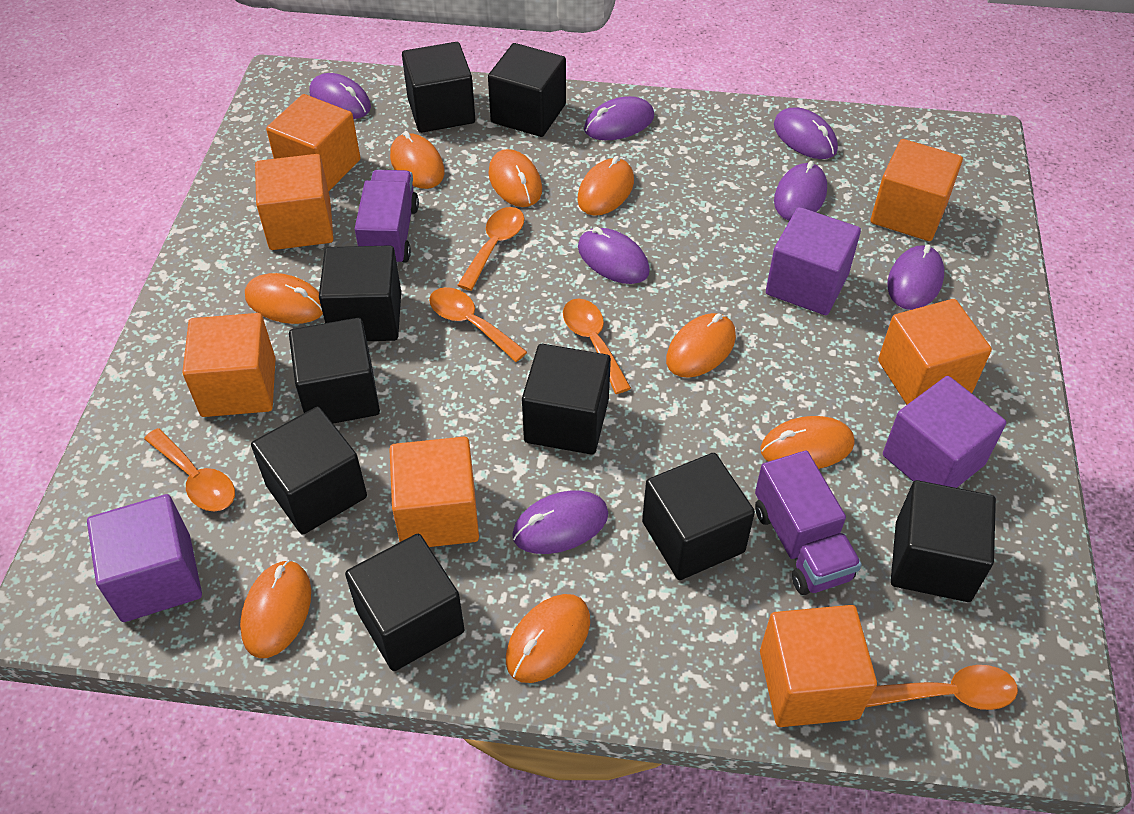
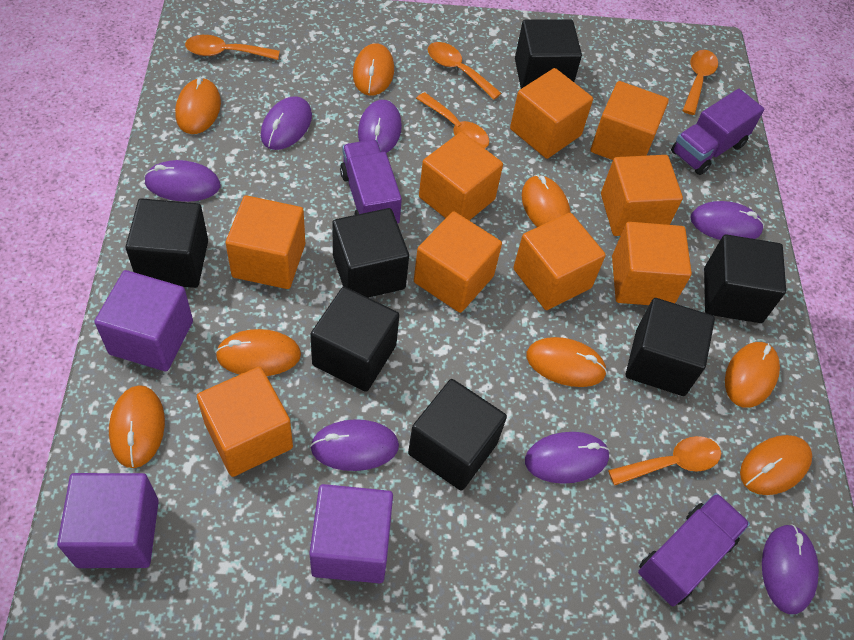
black cube: [251,407,367,535] [289,318,380,423] [319,245,401,341] [345,534,465,671] [402,42,475,133] [488,43,566,137] [522,344,611,455] [642,453,755,580] [891,480,996,602] = 9 -> [125,198,208,288] [310,287,399,392] [332,208,409,298] [408,379,507,491] [515,19,582,89] [626,298,715,396] [704,234,786,323] = 7
orange cube: [182,313,276,417] [255,154,334,250] [266,94,360,192] [389,437,479,547] [760,605,877,727] [871,139,963,241] [878,299,992,405] = 7 -> [197,367,293,477] [226,196,305,289] [414,211,502,313] [419,132,503,220] [510,68,593,159] [513,213,606,310] [591,81,669,160] [601,155,683,236] [612,222,692,305] = 9
purple truck: [355,170,419,266] [755,451,862,595] = 2 -> [340,140,402,224] [638,493,750,606] [671,89,764,175] = 3

